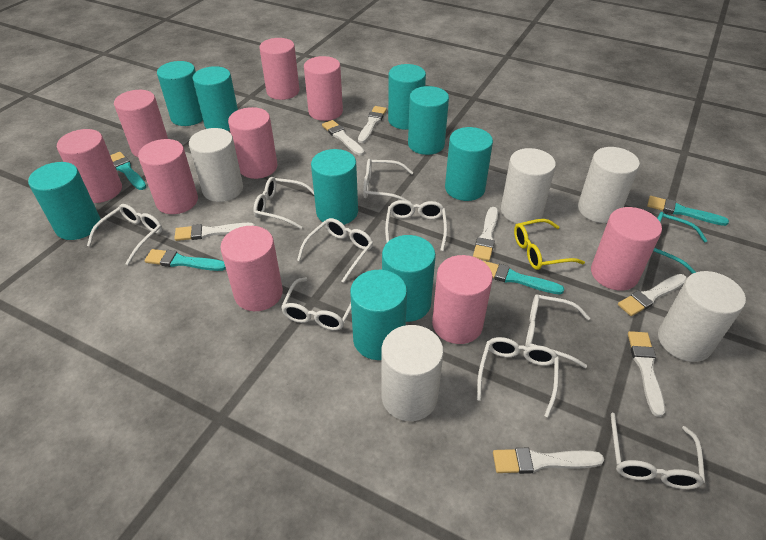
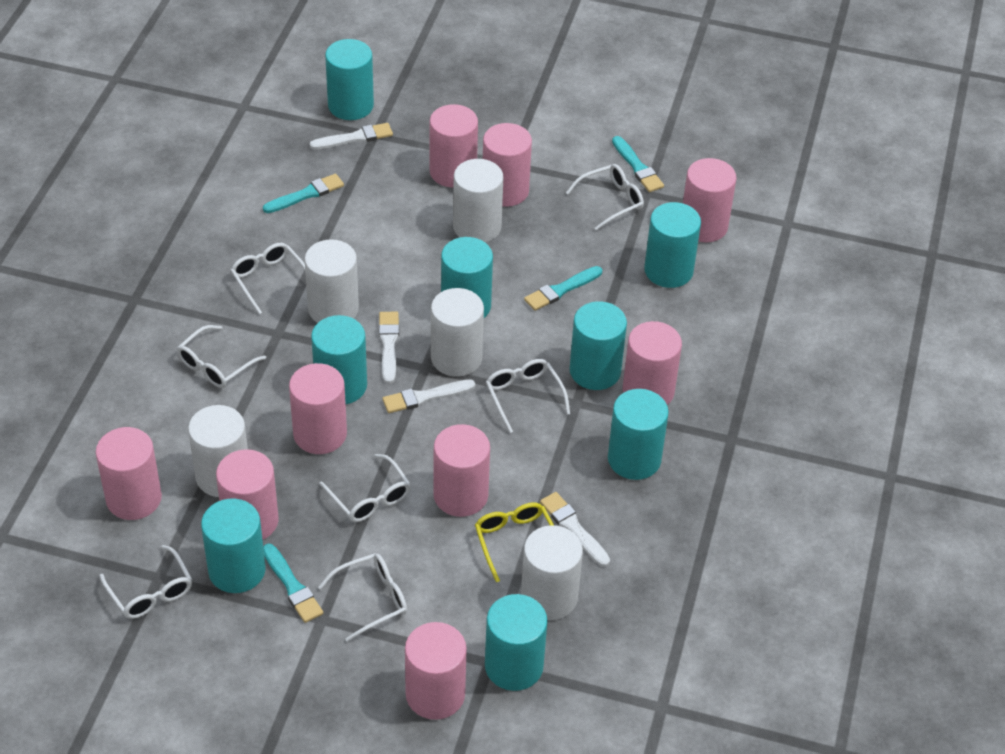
turquoise cylinder: [28,162,101,240] [157,61,203,126] [192,66,238,131] [311,149,358,225] [350,270,407,360] [382,235,436,322] [388,64,426,130] [408,86,449,155] [445,127,493,201] = 9 -> [201,498,265,593] [311,315,367,404] [325,39,374,120] [441,237,493,318] [485,594,547,691] [570,301,627,390] [608,389,669,480] [644,202,701,288] = 8
turquoise glasses: [653,212,707,274] = 1 -> none = 0
white brush: [174,223,255,241] [322,120,364,156] [358,106,387,143] [473,207,498,261] [493,447,604,474] [618,274,687,316] [628,331,665,417] = 7 -> [310,123,393,150] [379,312,399,384] [383,379,475,413] [540,492,610,567] = 4
white glasses: [87,204,163,265] [253,177,314,229] [281,277,351,330] [297,218,373,283] [363,159,414,202] [385,200,447,251] [477,337,559,417] [525,294,590,368] [611,413,705,489] = 9 -> [99,545,192,619] [177,325,266,388] [230,243,305,314] [318,553,407,642] [319,454,411,522] [486,359,570,433] [566,164,644,231] = 7

